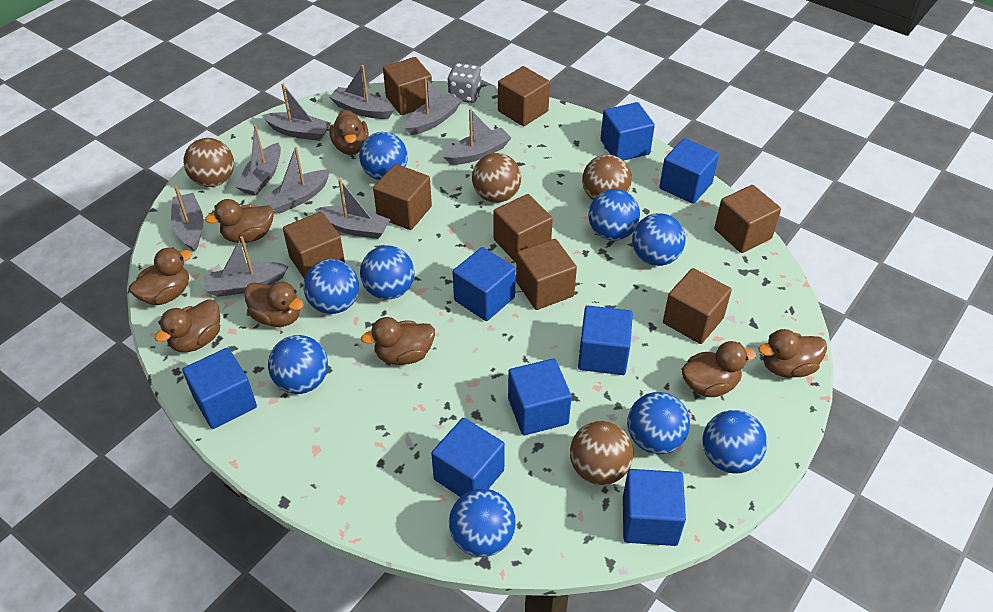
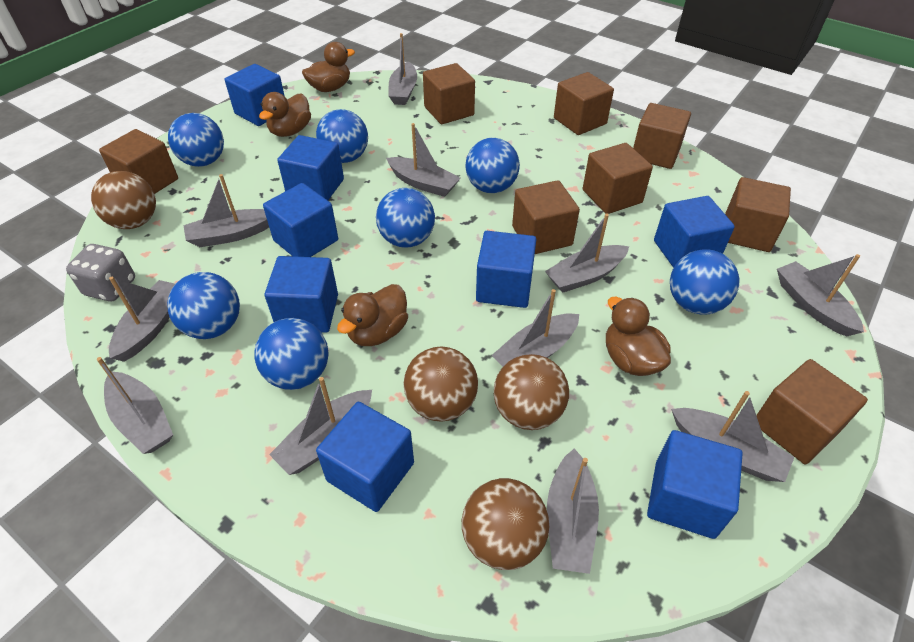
blue ball: [268,335,328,394] [304,259,359,314] [359,132,408,180] [360,245,414,300] [449,489,516,557] [588,189,640,241] [627,392,690,454] [632,213,686,266] [703,410,767,474] = 9 -> [167,272,240,339] [168,113,224,167] [254,318,329,390] [316,109,368,163] [376,188,435,248] [465,138,520,193] [670,249,739,315] = 7
brown duck: [129,247,192,305] [155,299,220,352] [205,199,274,243] [244,282,304,327] [329,110,369,155] [361,317,435,365] [681,341,756,397] [758,329,827,378] = 8 -> [259,92,311,137] [302,42,355,92] [337,284,408,346] [606,297,671,376] = 4
grey boat: [171,186,203,252] [203,236,288,297] [236,125,281,196] [262,84,331,141] [262,147,330,214] [314,179,391,239] [329,65,394,119] [405,77,462,135] [443,109,511,165] = 9 -> [97,357,173,454] [109,277,175,362] [183,174,269,247] [269,377,372,475] [386,123,461,197] [389,33,417,105] [491,289,579,367] [545,214,629,293] [547,448,599,574] [671,391,794,482] [777,254,864,337] = 11

